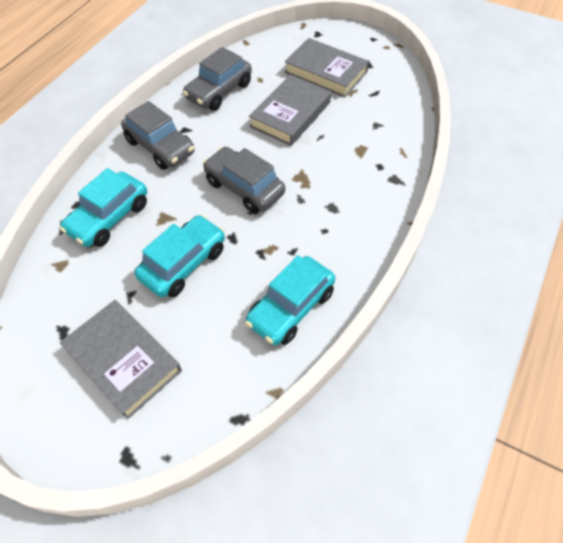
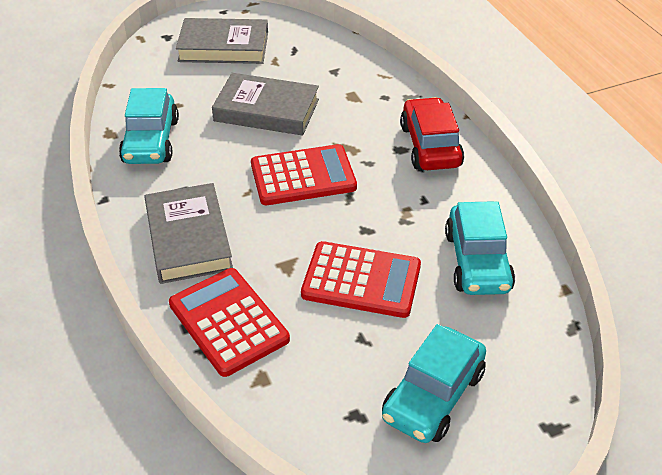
grey car: [121,101,195,170] [183,47,252,111] [203,147,285,214] = 3 -> none = 0
red calculator: none = 0 -> [169,268,290,377] [251,144,357,205] [301,241,421,318] = 3
red car: none = 0 -> [400,97,464,170] = 1

